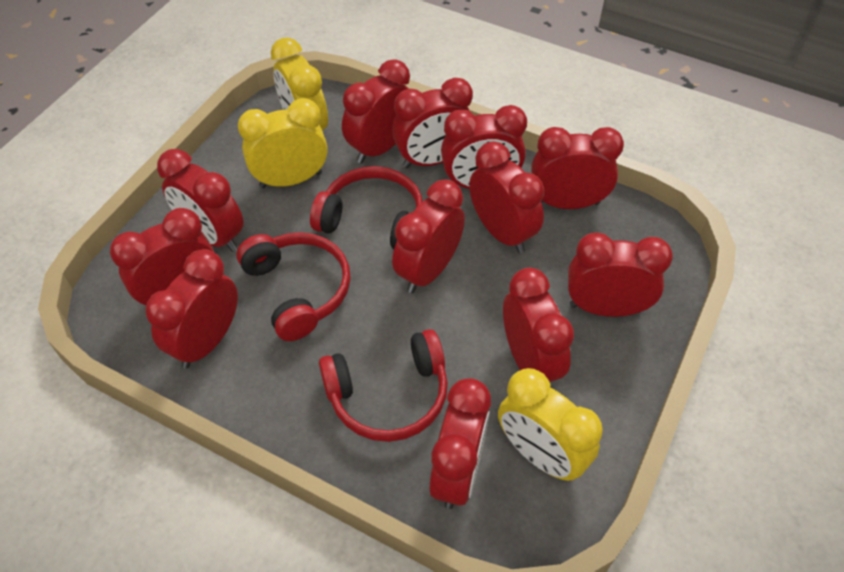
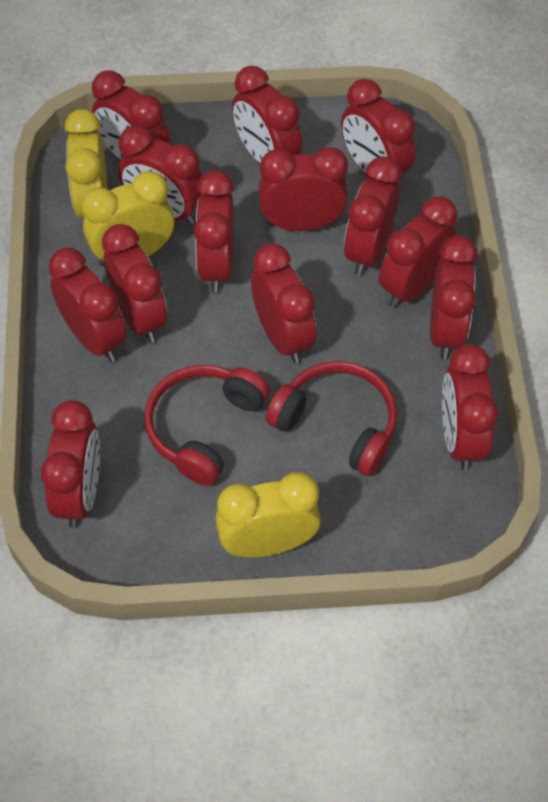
red clock: [110,208,215,305] [145,249,238,369] [157,149,244,252] [342,59,410,164] [392,78,473,168] [392,179,465,293] [429,378,491,509] [441,105,527,189] [469,141,544,253] [503,268,574,382] [531,127,624,209] [568,233,673,317] = 12 -> [41,400,100,528] [48,248,127,362] [92,70,170,160] [102,224,167,343] [118,125,202,224] [194,170,234,293] [232,66,302,164] [251,243,316,363] [259,147,348,231] [341,79,415,176] [344,156,401,276] [379,196,457,308] [430,235,478,359] [442,344,498,470] = 14
red headphones: [237,232,351,341] [310,166,423,249] [319,329,448,442] = 3 -> [144,365,270,486] [266,361,397,476] = 2

